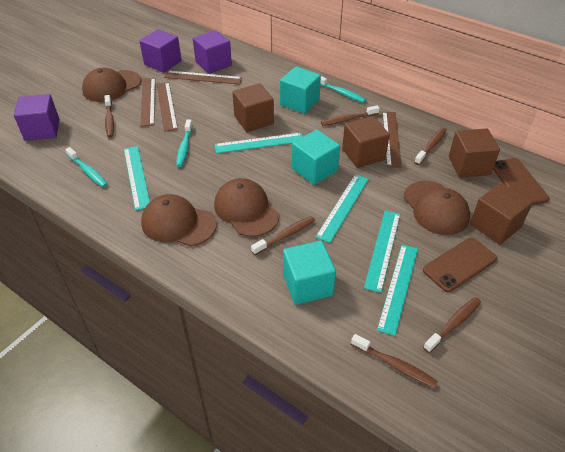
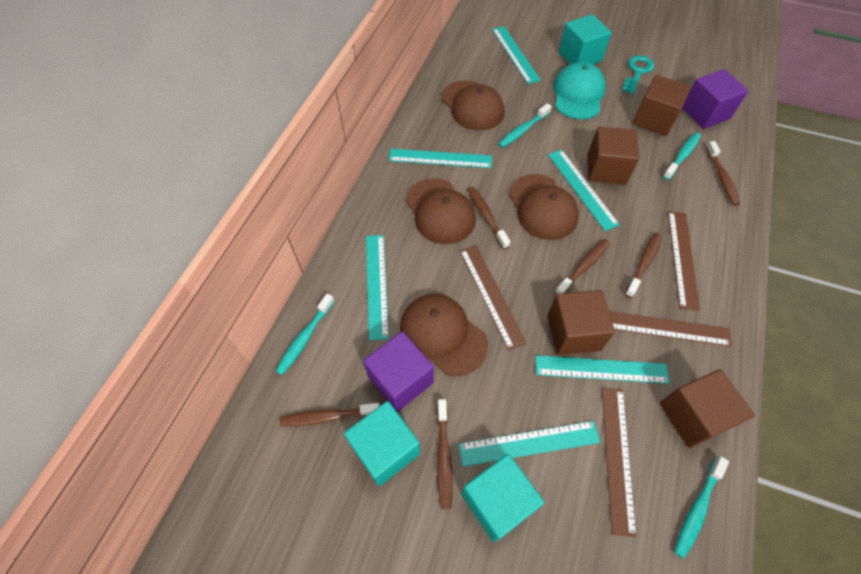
brown phone: [423,237,497,292] [493,158,550,205] = 2 -> none = 0
purple cube: [14,94,60,141] [139,29,182,73] [193,30,232,74] = 3 -> [363,331,434,412] [682,69,749,129] = 2
turquoise cap: none = 0 -> [553,62,606,119] = 1
turquoise key: none = 0 -> [622,55,654,94] = 1
turquoise ruler: [124,146,150,211] [214,133,302,153] [316,174,369,243] [364,211,400,293] [377,244,418,336] = 5 -> [366,235,389,341] [388,149,492,168] [458,421,601,467] [492,26,541,84] [535,355,670,384] [548,150,620,231] = 6
turquoise toothbrush: [65,147,108,187] [176,119,193,167] [320,76,366,103] = 3 -> [276,293,334,375] [498,103,552,148] [663,132,701,180] [674,456,729,559] = 4

